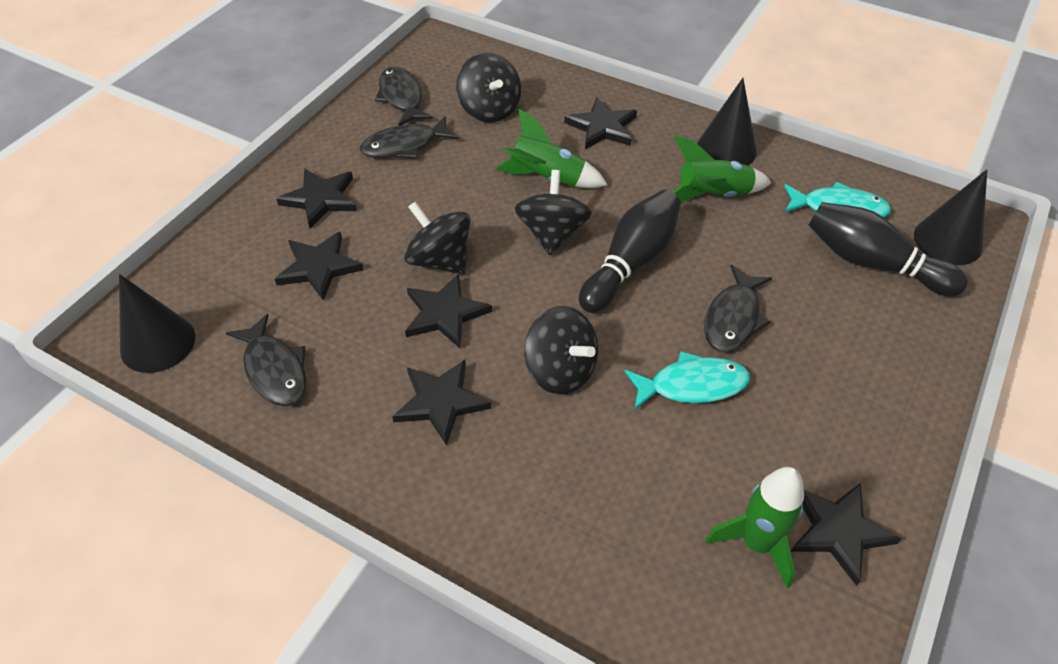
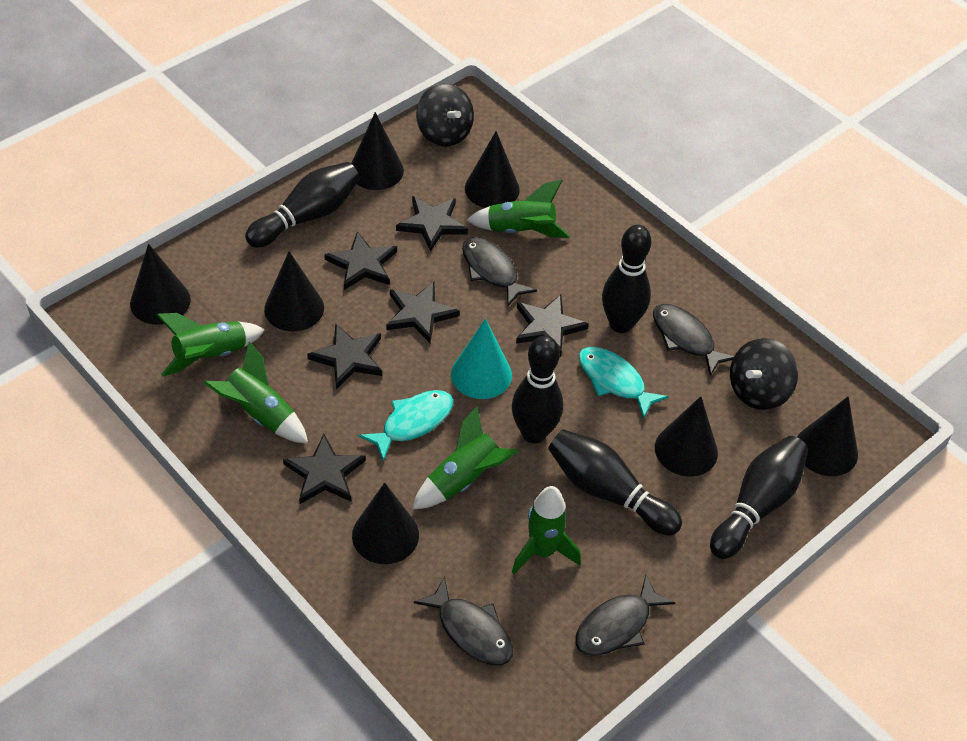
black bowling pin: [579,190,681,313] [808,202,968,296] = 2 -> [245,162,360,248] [512,335,563,443] [548,429,682,536] [602,225,651,333] [710,436,808,559] = 5
black cone: [119,274,195,373] [697,78,757,165] [914,169,987,265] = 3 -> [130,244,191,325] [264,251,324,331] [351,112,404,190] [352,483,419,564] [465,131,520,208] [655,396,718,477] [797,396,858,476] = 7
black spinning top: [404,201,470,275] [456,53,521,123] [514,170,592,255] [524,306,598,395] = 4 -> [416,83,474,147] [730,338,798,410] = 2
green rocket: [495,109,607,188] [673,136,771,203] [706,467,804,588] = 3 -> [156,313,265,377] [204,341,308,444] [412,406,519,509] [467,180,570,238] [512,486,581,574] = 5
turquoise cone: none = 0 -> [451,319,512,399] = 1

